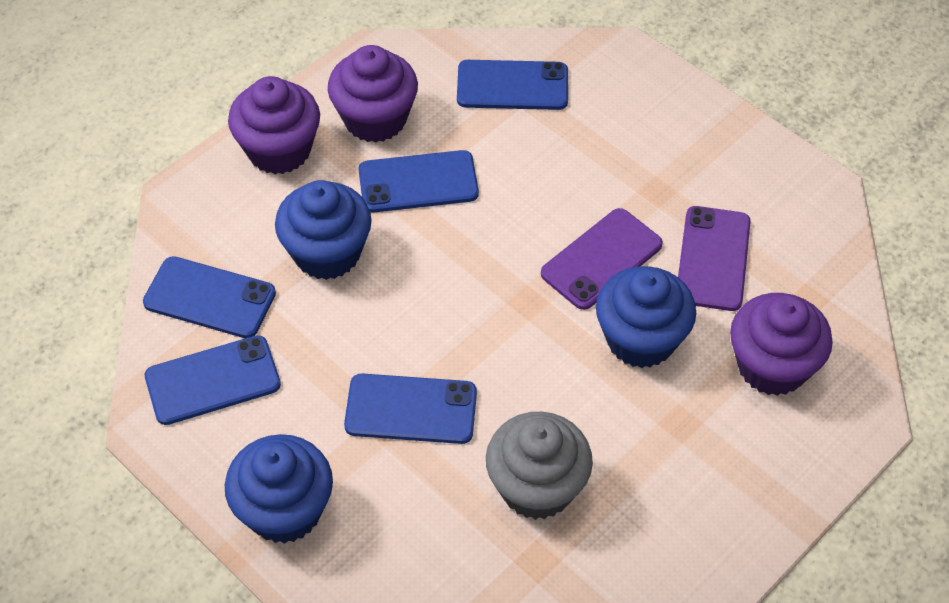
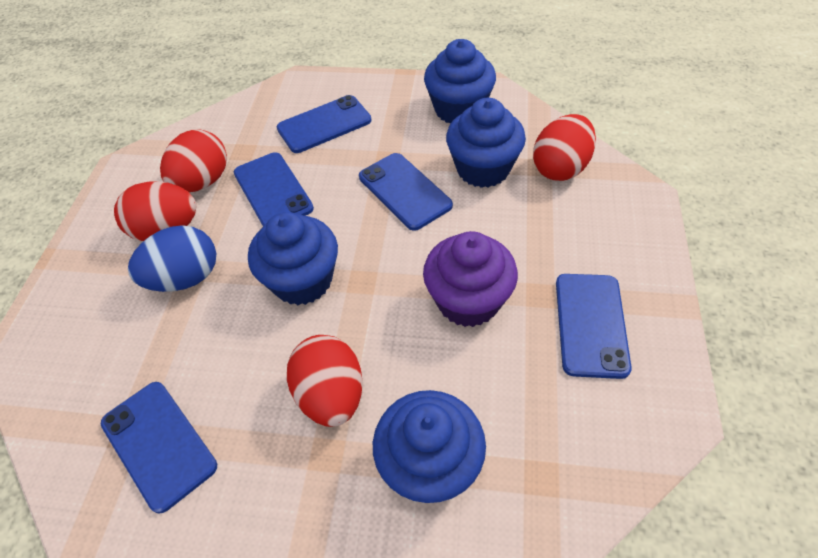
blue cupcake: [225,434,333,544] [275,180,372,280] [596,266,696,368] = 3 -> [248,212,338,305] [373,390,486,503] [424,39,496,124] [446,98,526,188] = 4
blue egg: none = 0 -> [128,225,216,292] = 1
grey cupcake: [486,412,593,520] = 1 -> none = 0
purple cupcake: [228,76,320,174] [328,45,418,143] [730,293,833,396] = 3 -> [423,231,518,327] = 1
purple phone: [541,208,663,310] [678,206,751,311] = 2 -> none = 0
red egg: none = 0 -> [114,181,196,241] [160,129,227,192] [287,335,363,427] [533,114,596,181] = 4

